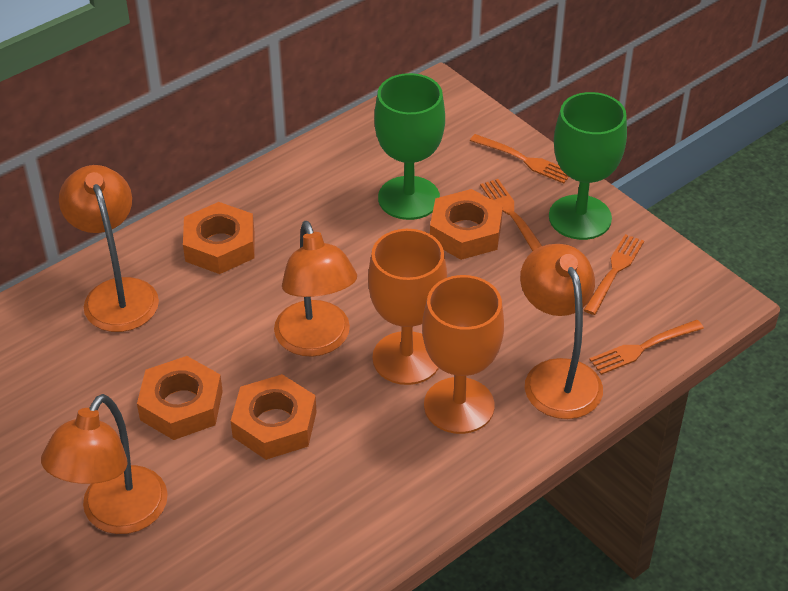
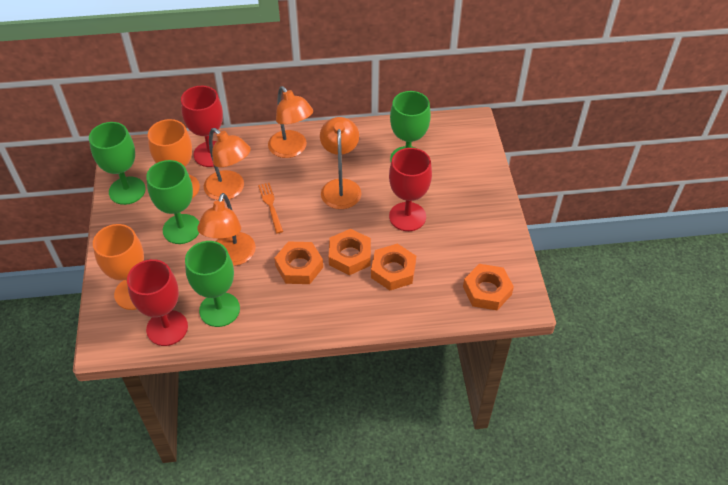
green goblet: [374,73,445,220] [549,92,627,240] = 2 -> [89,122,146,205] [146,160,199,244] [185,241,240,327] [390,91,431,162] = 4
orange fork: [470,134,569,184] [480,179,542,251] [584,234,644,315] [589,320,704,375] = 4 -> [258,183,283,233] = 1
red goblet: none = 0 -> [127,259,188,346] [181,86,223,167] [389,148,432,231] = 3

